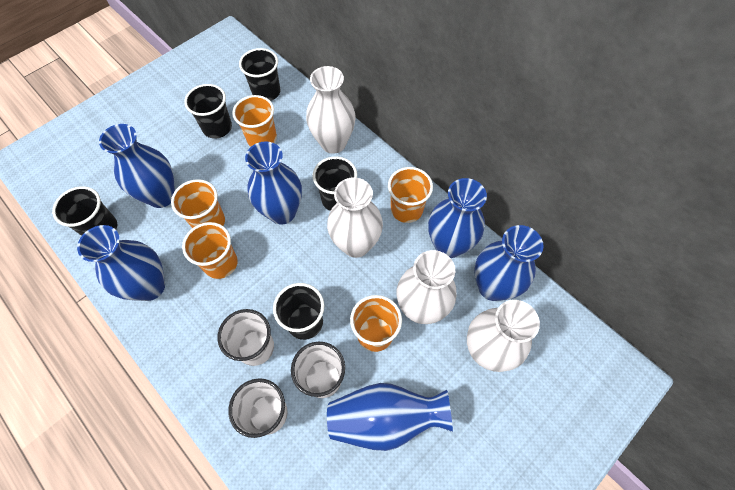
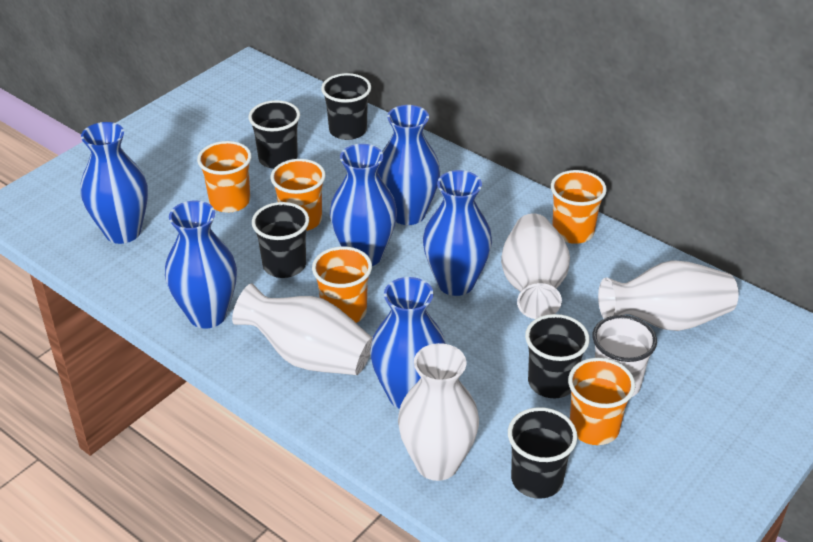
white cup: [217,309,274,366] [228,378,288,438] [291,342,345,398] = 3 -> [593,315,657,397] = 1

